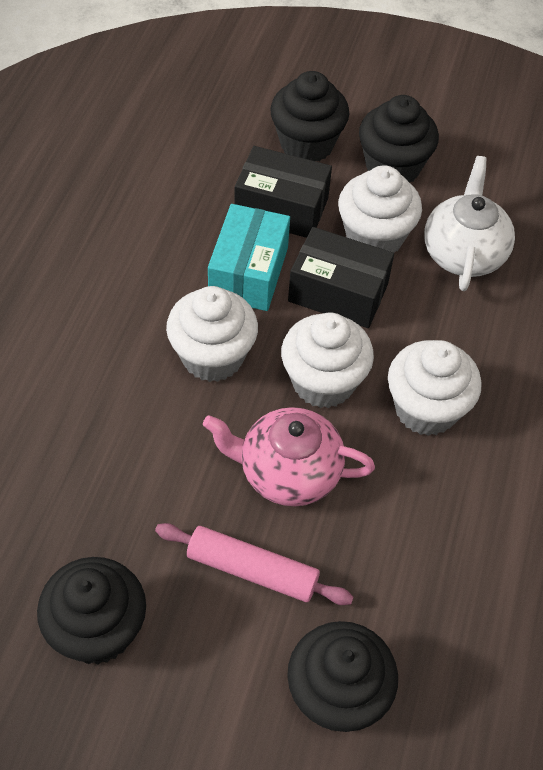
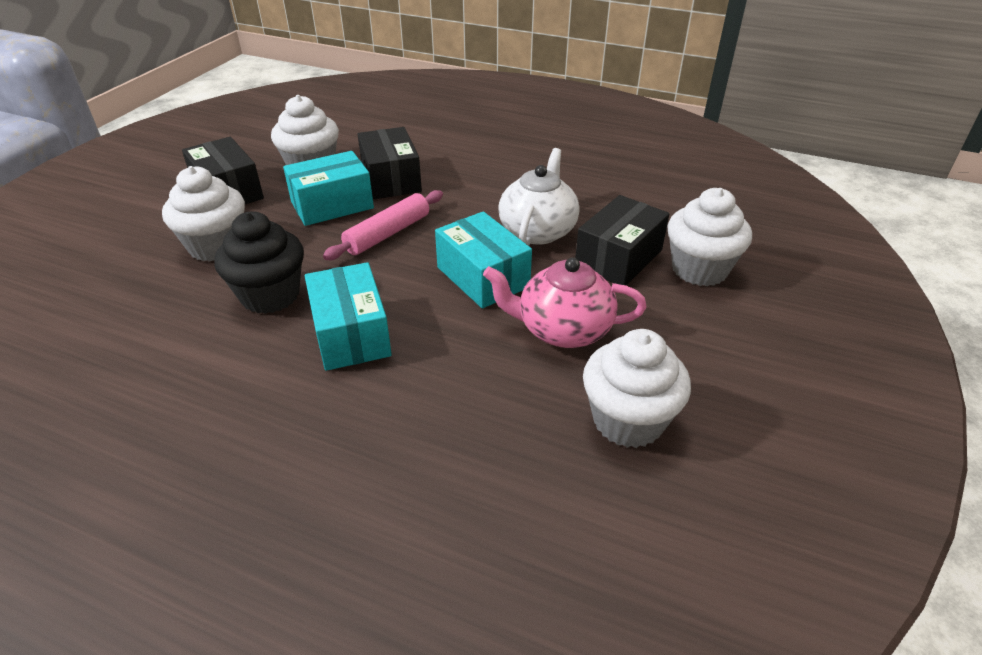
black box: [234,146,332,238] [288,227,394,328] = 2 -> [182,137,264,204] [357,127,422,199] [575,195,669,285] = 3
black cupcake: [37,557,146,665] [270,71,349,161] [287,621,398,732] [359,95,439,183] = 4 -> [214,211,304,314] = 1
turquoise box: [208,204,290,311] = 1 -> [283,151,374,226] [305,262,392,371] [435,211,532,309] = 3

